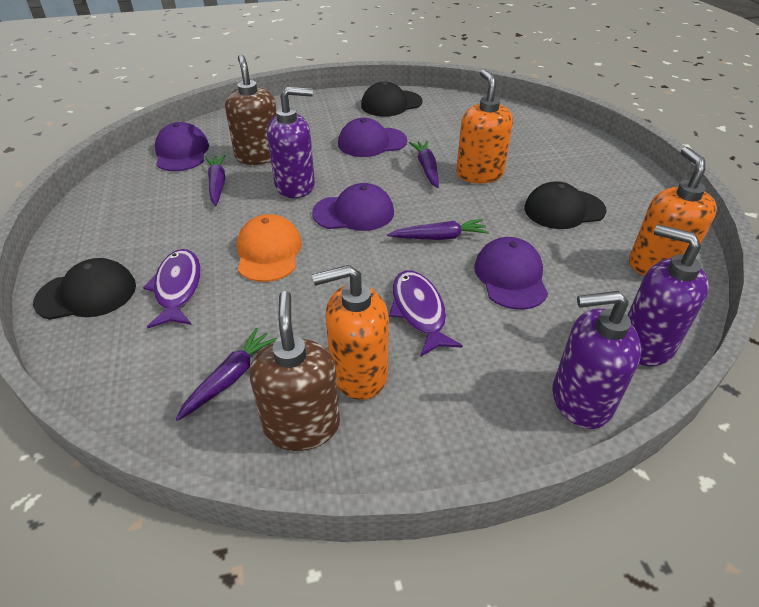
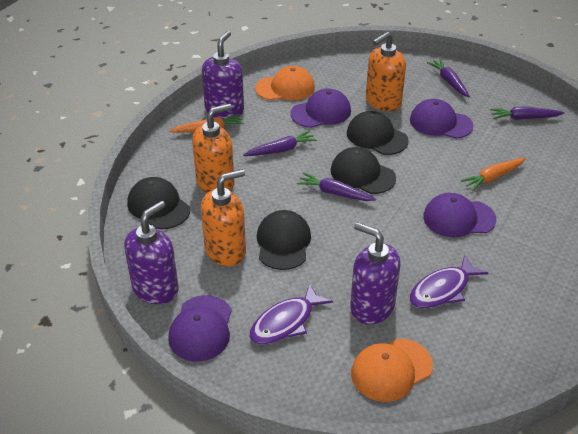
black cap: [33,258,136,320] [361,82,423,117] [524,181,606,229] = 3 -> [127,177,190,229] [257,210,311,270] [331,147,396,194] [347,111,409,155] = 4
brown soap dispenser: [225,55,276,165] [249,291,340,451] = 2 -> none = 0
orange cap: [237,214,302,282] = 1 -> [255,66,315,100] [351,338,433,402] = 2
orange carrot: none = 0 -> [169,114,244,133] [460,158,526,191] = 2

